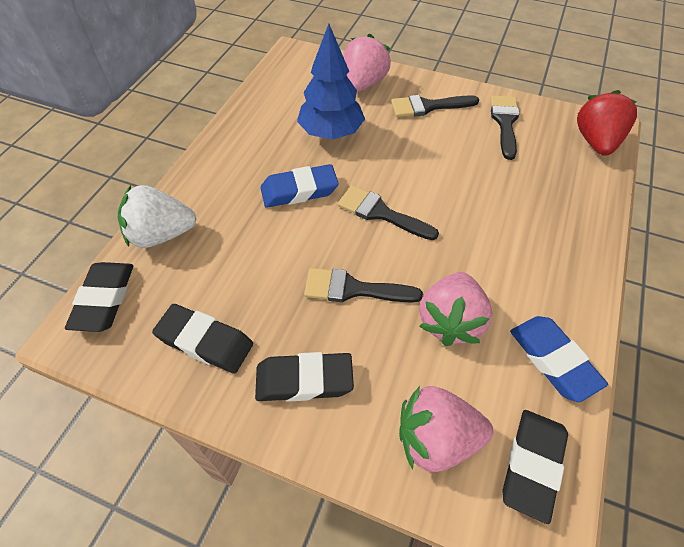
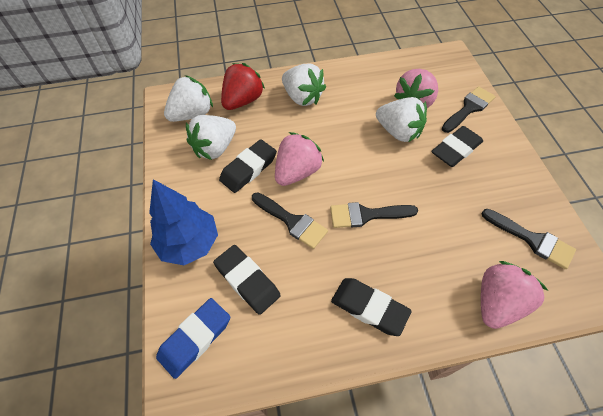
blue eraser: [261,164,339,208] [510,316,608,402] = 2 -> [156,298,230,379] = 1
white strawberry: [117,185,196,248] = 1 -> [164,75,213,122] [186,115,236,160] [282,64,326,106] [376,97,427,142] = 4

